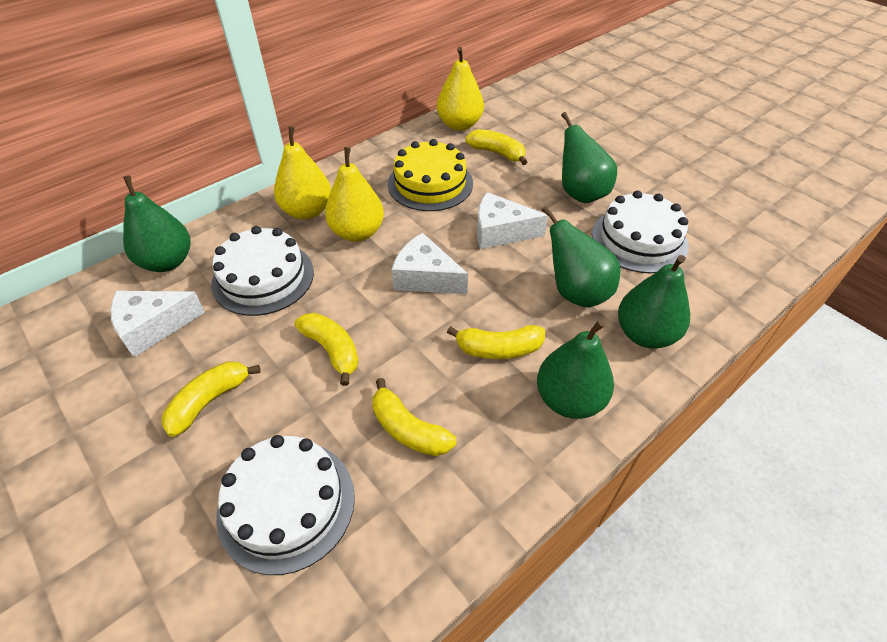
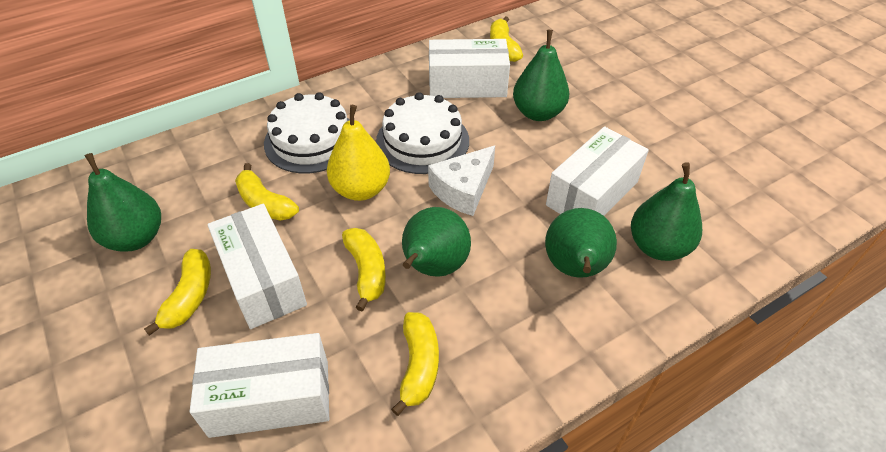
white box: none = 0 -> [190,333,329,438] [207,204,307,329] [429,39,510,98] [546,126,649,216] = 4
white cake: [211,226,314,316] [216,435,355,575] [592,191,689,273] = 3 -> [264,92,350,173] [376,92,469,174] = 2
white cheese: [110,291,205,357] [392,233,468,294] [477,192,548,249] = 3 -> [428,145,495,216] = 1
yellow cake: [388,139,473,211] = 1 -> none = 0
yellow pear: [274,126,331,220] [325,147,384,242] [437,47,484,131] = 3 -> [327,105,390,201] = 1

